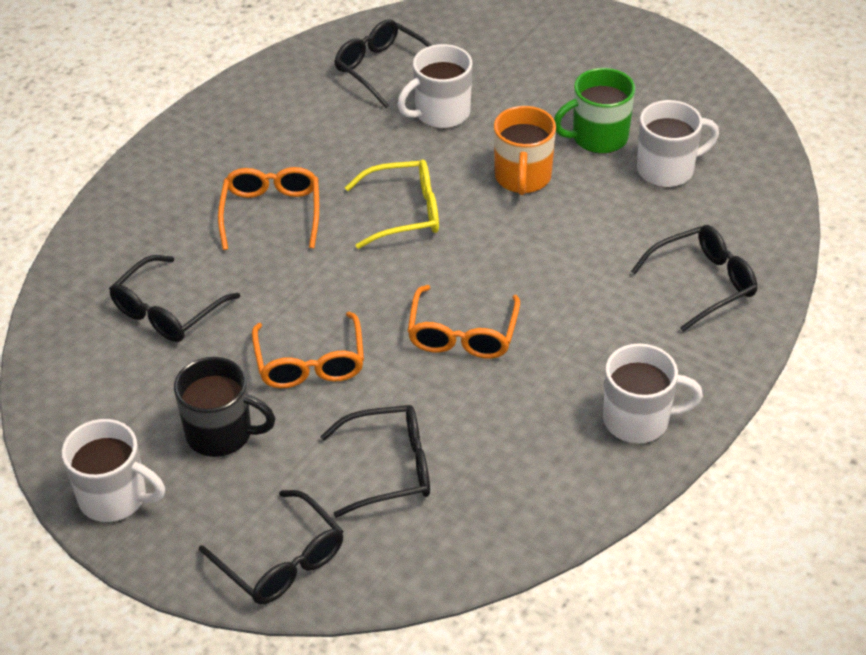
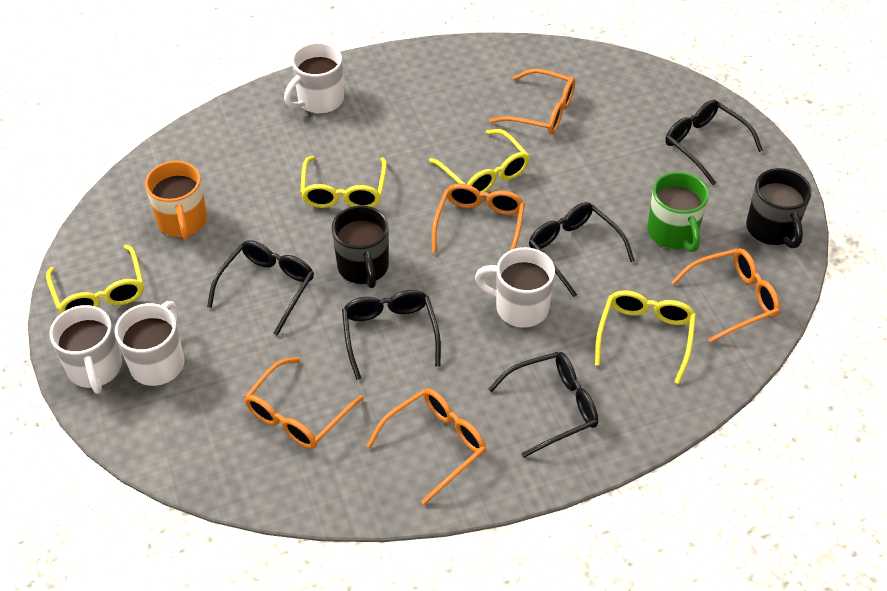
black mug: [174,357,276,457] = 1 -> [332,206,389,288] [746,168,812,248] = 2
orange glasses: [218,167,319,250] [252,312,364,388] [408,285,520,359] = 3 -> [244,357,364,449] [366,388,486,505] [432,184,525,253] [489,68,575,134] [671,248,780,343] = 5
yellow glasses: [345,160,439,249] = 1 -> [46,245,144,314] [300,156,387,208] [429,129,530,192] [595,290,696,384] = 4

